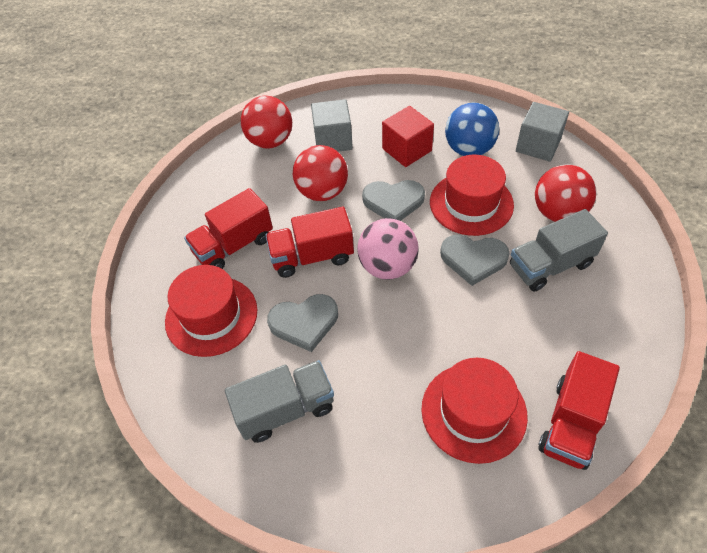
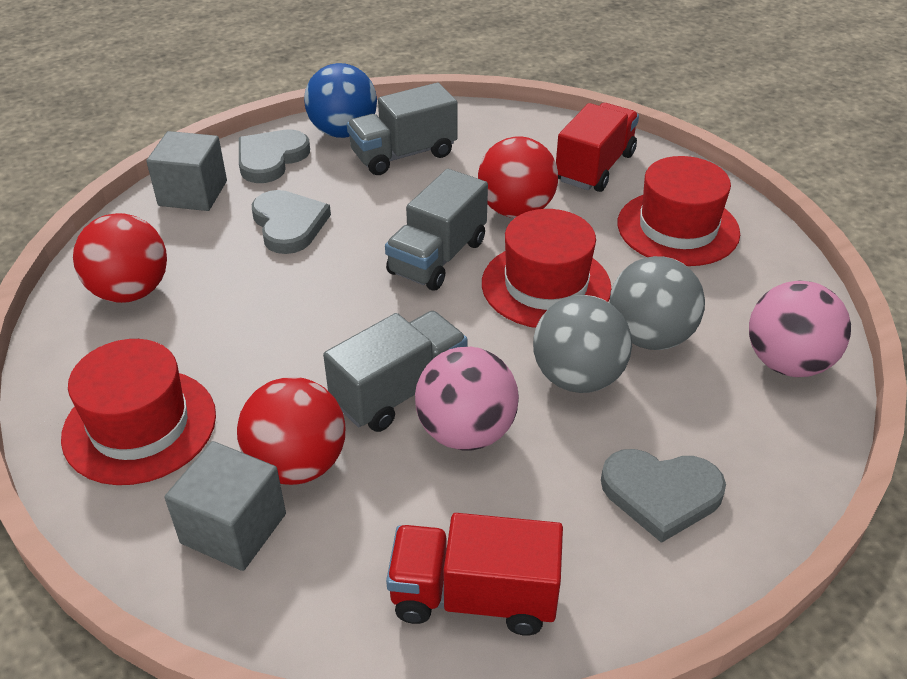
grey ball: none = 0 -> [533,295,632,393] [610,256,705,350] = 2
grey truck: [225,360,334,443] [510,209,608,292] = 2 -> [323,311,468,432] [347,83,458,175] [385,169,488,291] = 3
pink ball: [357,218,419,280] = 1 -> [415,347,519,450] [749,281,851,377] = 2
red cube: [382,106,434,167] = 1 -> none = 0
red truck: [184,188,273,269] [265,207,354,278] [538,351,620,470] = 3 -> [386,513,563,635] [556,103,639,192] = 2

